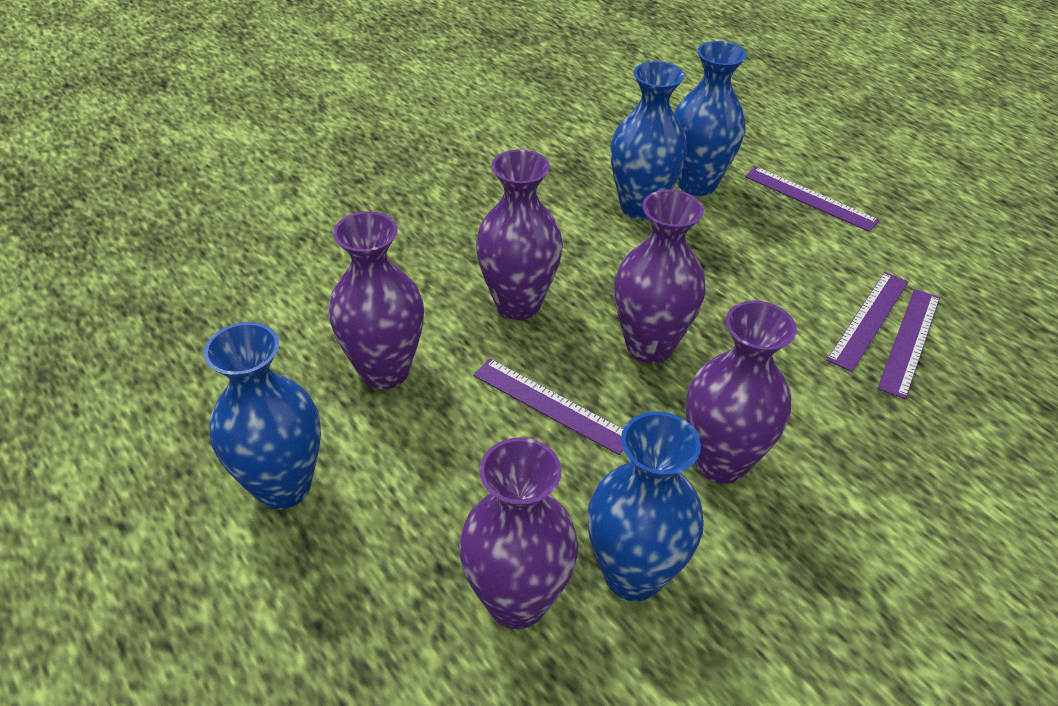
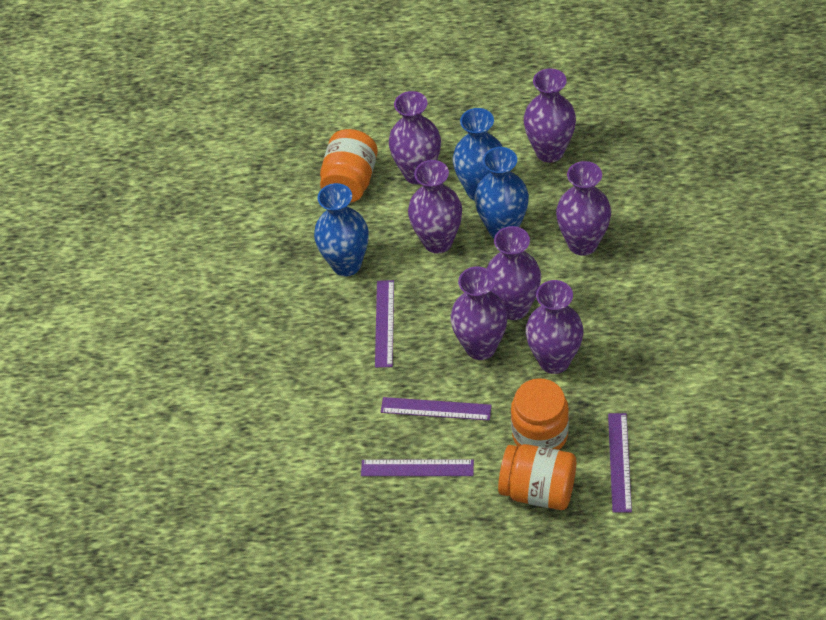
blue vase: [204,322,321,510] [587,411,704,601] [610,61,687,220] [674,41,747,196] = 4 -> [314,183,369,276] [453,108,502,201] [474,147,529,238] = 3
orange jar: none = 0 -> [320,129,378,202] [498,444,576,510] [511,378,569,450] = 3
purple vase: [329,211,424,389] [459,437,578,629] [476,149,563,320] [614,189,706,363] [686,301,797,484] = 5 -> [389,91,441,185] [408,160,462,254] [450,267,507,360] [487,226,541,320] [524,68,576,163] [526,280,583,374] [556,161,611,256] = 7

